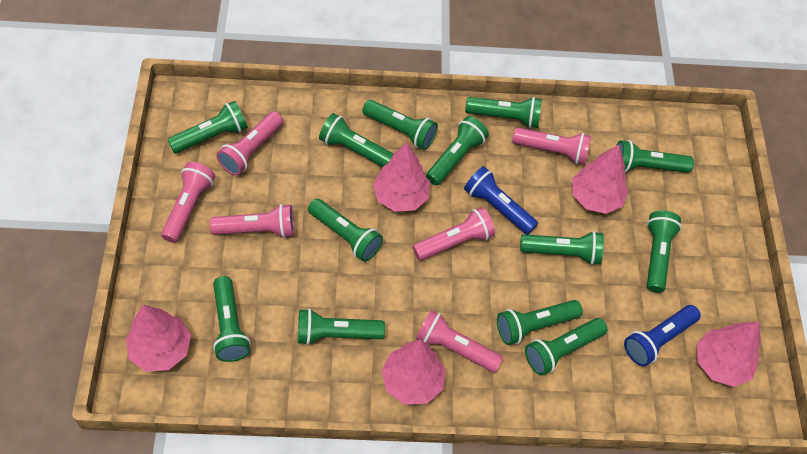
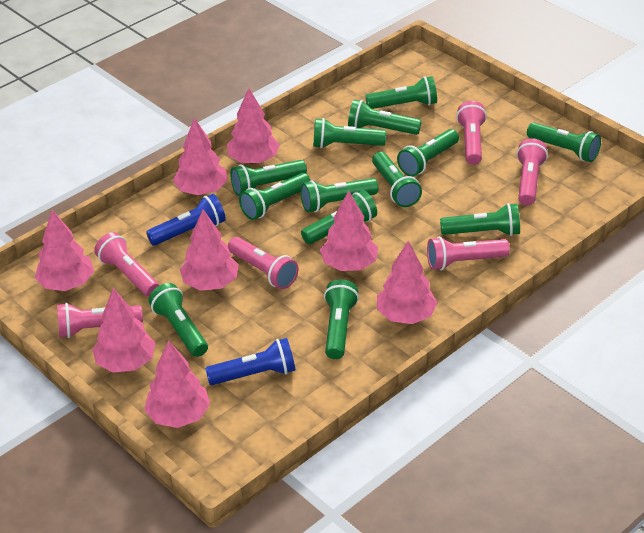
pink tree: [126,304,191,372] [373,142,430,212] [381,340,445,405] [572,145,628,214] [697,322,761,387] = 5 -> [35,210,94,291] [93,287,156,373] [144,340,210,428] [173,117,228,195] [180,209,239,291] [227,88,280,164] [320,191,378,271] [377,241,437,324] = 8

